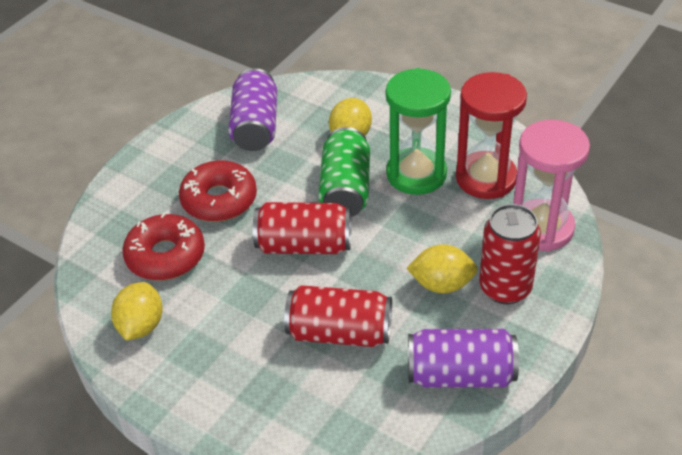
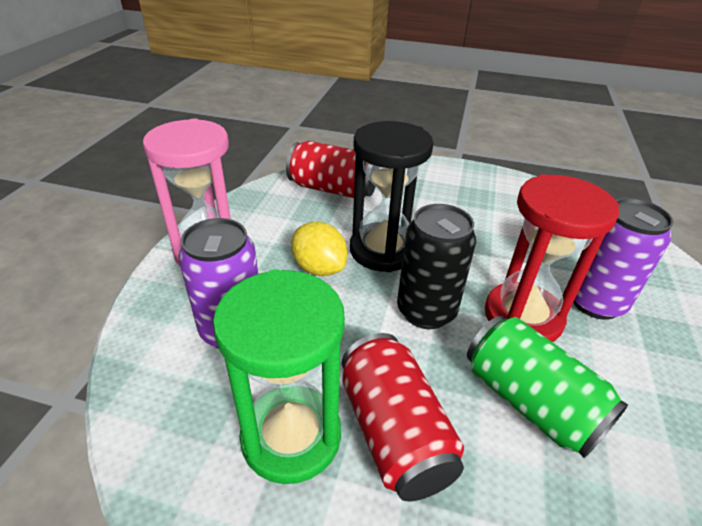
black can: none = 0 -> [397,204,476,329] = 1
black hourglass: none = 0 -> [350,121,434,272] = 1
red can: [253,202,351,254] [284,285,392,347] [479,204,541,304] = 3 -> [286,141,376,198] [342,333,464,501] = 2
red donut: [122,213,205,281] [179,160,257,222] = 2 -> none = 0
yellow lemon: [111,282,163,340] [329,98,372,136] [406,244,478,293] = 3 -> [291,222,347,276] = 1

